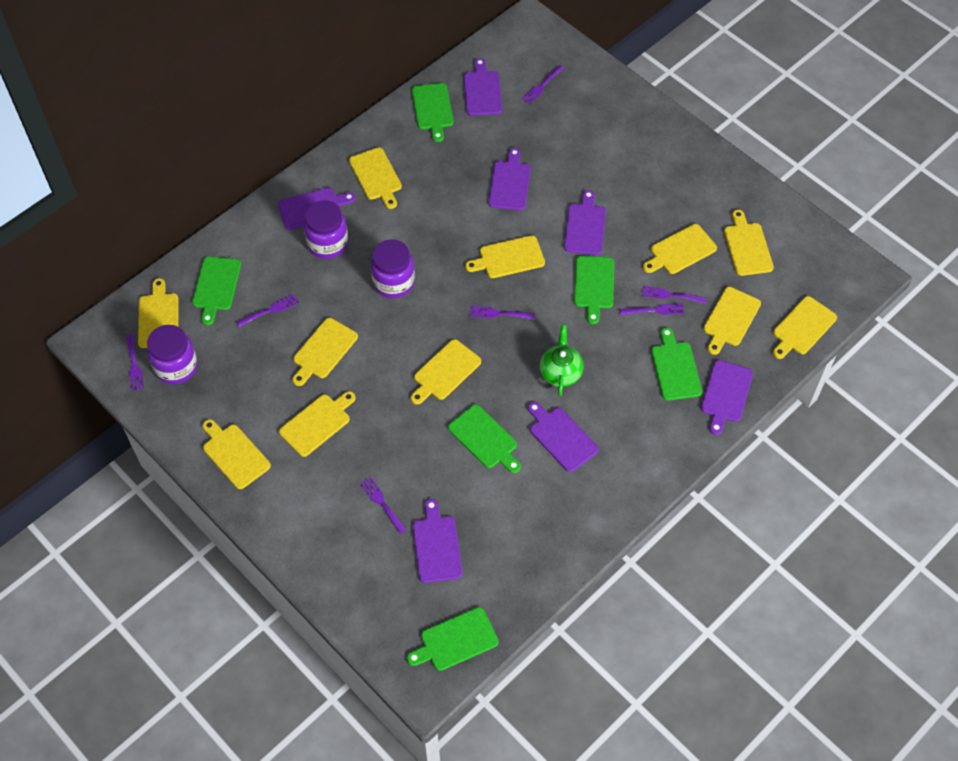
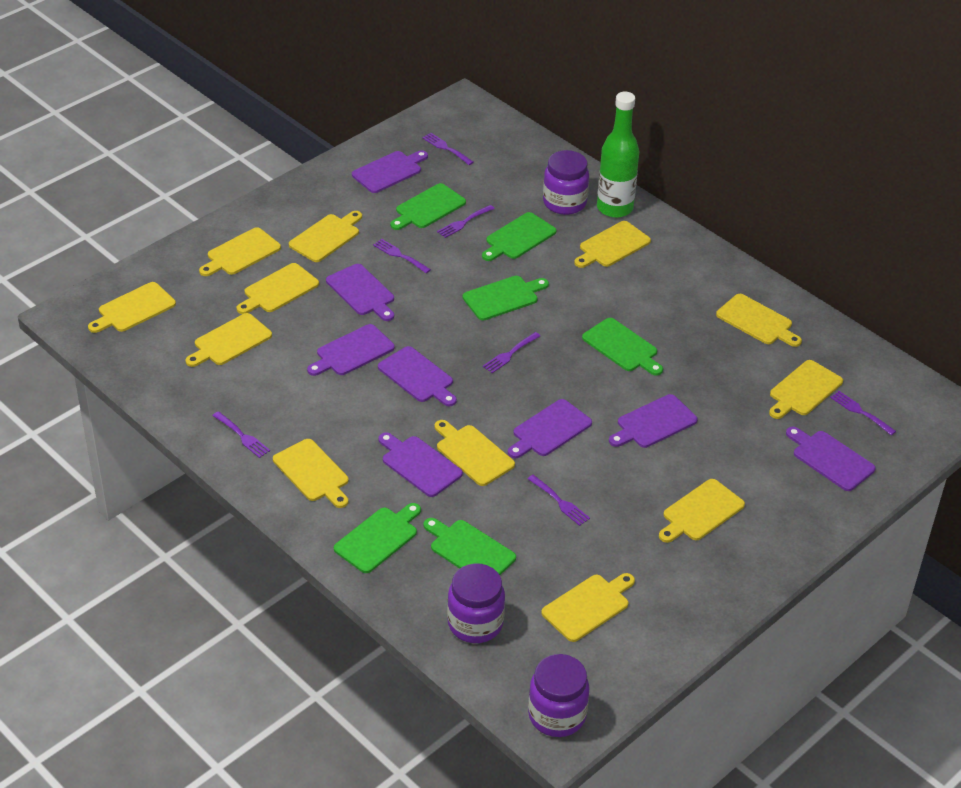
green bottle: none = 0 -> [597,92,639,218] = 1
green teapot: [539,325,584,396] = 1 -> none = 0
purple cutting board: [278,187,356,230] [413,499,462,583] [464,58,502,116] [489,148,531,211] [528,402,599,472] [564,190,606,255] [701,360,753,435] = 7 -> [307,324,395,376] [326,264,394,321] [352,150,428,193] [378,346,457,406] [378,432,463,497] [508,399,592,458] [609,394,698,448] [786,427,876,491] = 8
yellow cutting board: [138,278,179,348] [203,419,271,489] [279,391,356,457] [293,318,358,386] [349,147,402,209] [411,339,481,405] [465,235,545,278] [643,224,717,274] [703,287,761,355] [724,210,774,276] [773,296,837,359] = 11 -> [88,282,176,333] [186,313,272,367] [199,227,281,276] [237,263,319,314] [273,439,349,508] [289,211,362,262] [435,420,515,486] [541,573,635,642] [574,221,651,268] [659,479,745,543] [716,294,802,347] [769,360,843,419] = 12

